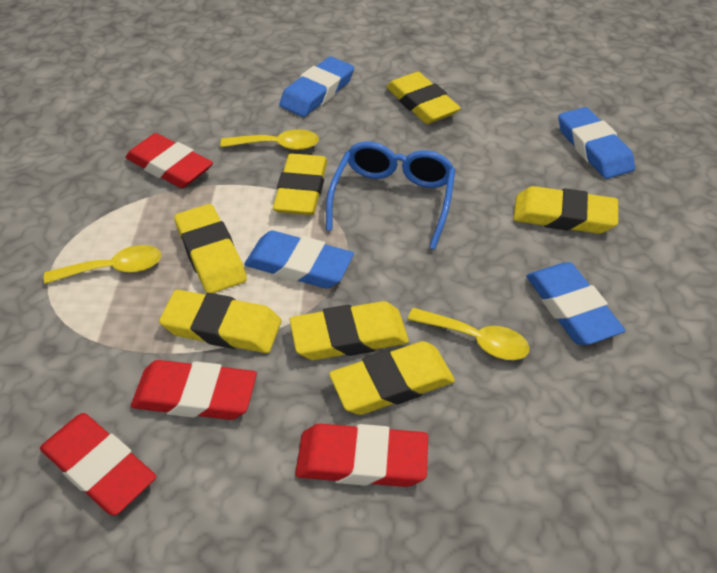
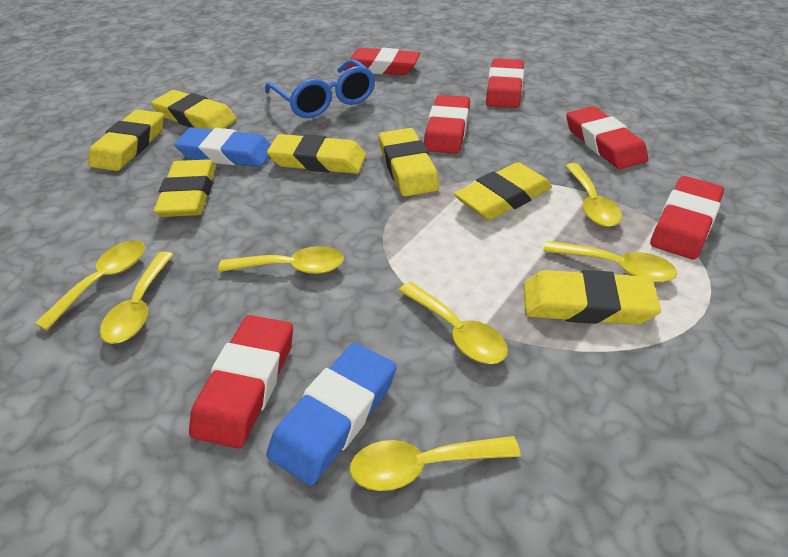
blue eraser: [244,230,354,289] [279,57,354,117] [526,262,625,345] [558,107,635,179] = 4 -> [174,127,271,167] [266,343,397,486] = 2
red eraser: [40,413,156,516] [125,133,213,188] [131,360,257,420] [295,424,428,487] = 4 -> [189,315,293,449] [344,48,420,75] [424,95,470,154] [486,58,524,108] [566,106,648,169] [650,176,724,259] = 6
yellow spoon: [44,245,162,284] [220,129,319,150] [408,308,530,360] = 3 -> [35,240,145,330] [100,252,174,344] [218,246,344,274] [350,436,521,491] [398,282,508,364] [543,241,677,282] [565,163,622,227] = 7

